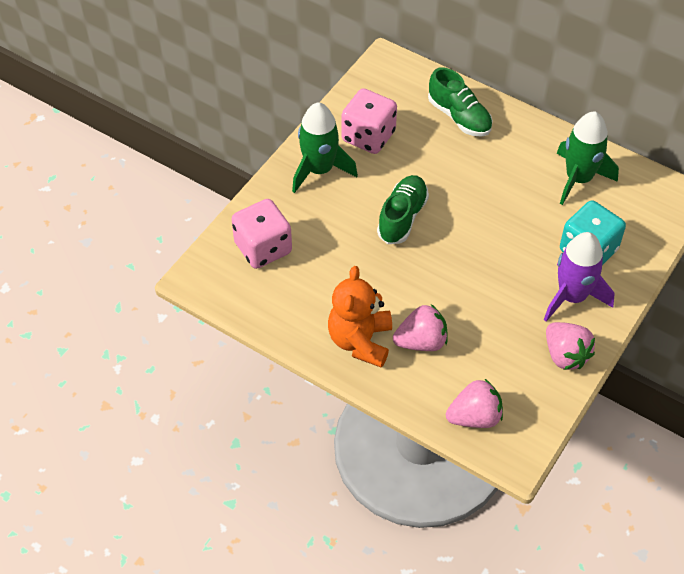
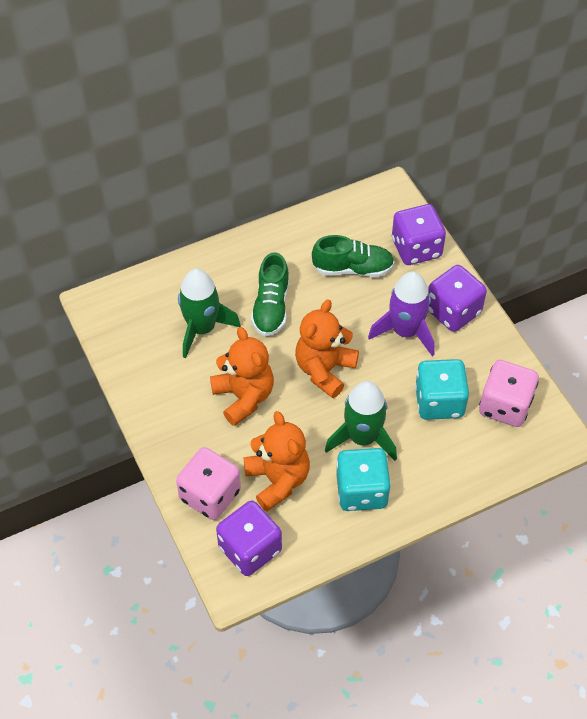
orange teddy bear: [328,266,392,368] = 1 -> [210,327,274,426] [244,411,310,511] [295,299,359,398] = 3
pink strawberry: [393,304,448,351] [446,378,503,428] [546,322,595,370] = 3 -> none = 0
purple dice: none = 0 -> [216,501,282,576] [392,204,446,265] [428,265,487,332] = 3
turquoise dice: [560,200,626,265] = 1 -> [336,448,391,511] [415,359,469,420] = 2

